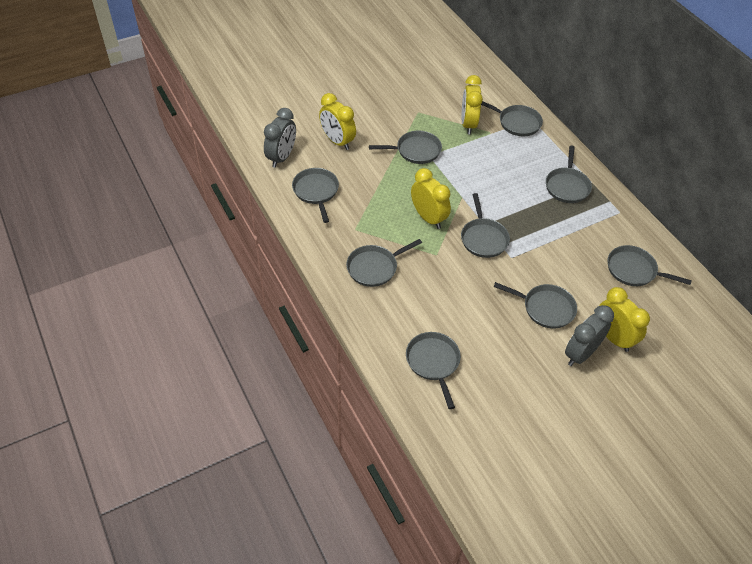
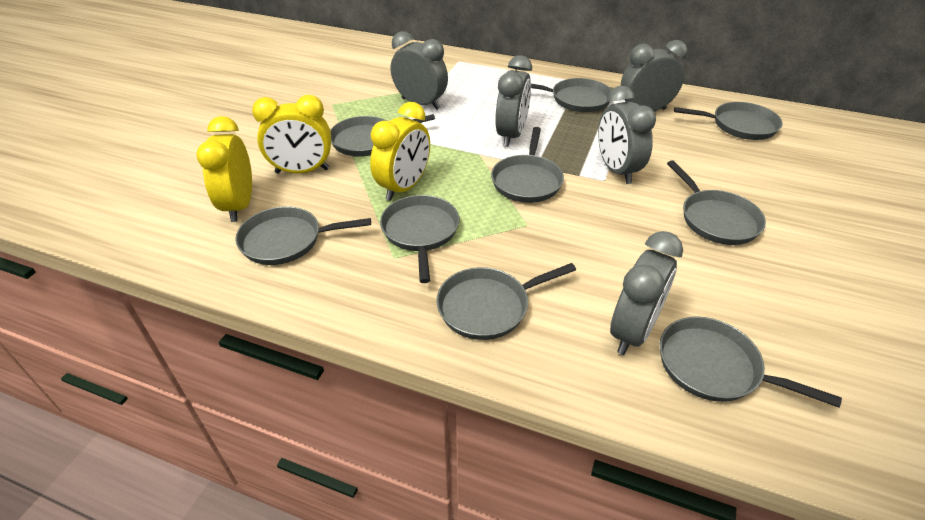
grey clock: [264,108,296,168] [565,305,614,366] = 2 -> [391,31,448,110] [495,55,532,147] [598,86,656,184] [610,231,683,355] [621,40,688,111] = 5
yellow clock: [319,93,356,150] [411,168,451,229] [462,75,483,135] [599,287,650,352] = 4 -> [196,116,252,222] [252,95,331,174] [370,102,430,201] = 3

